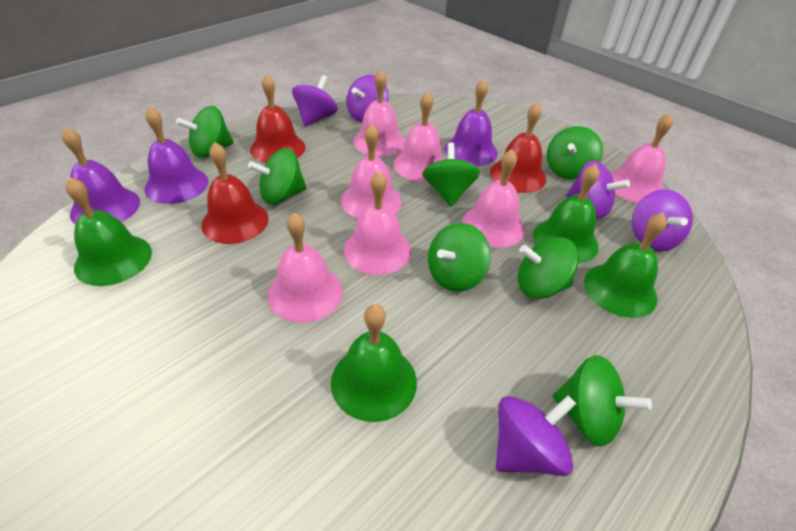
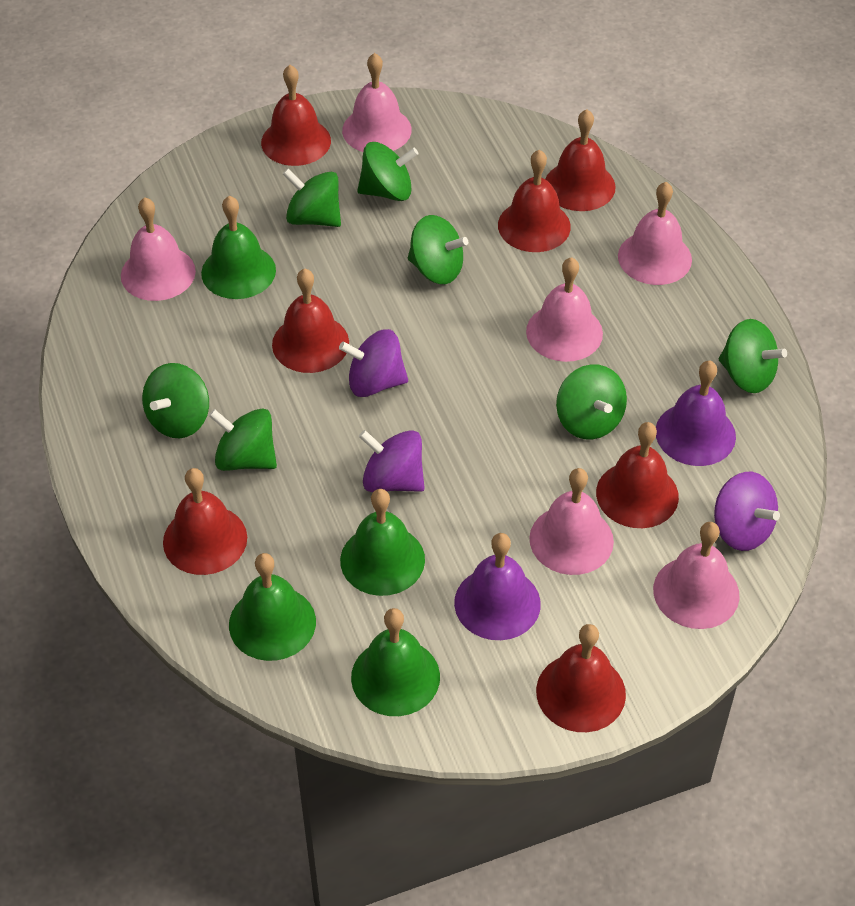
pink bell: [268,212,343,323] [341,124,402,219] [344,171,411,275] [353,70,405,157] [393,91,445,182] [462,149,525,248] [610,113,673,203] = 7 -> [121,198,196,301] [342,53,412,152] [526,257,603,362] [529,468,614,575] [618,182,692,285] [653,522,740,629] = 6
purple bell: [62,127,140,225] [144,107,208,204] [445,79,497,166] = 3 -> [454,533,541,640] [656,361,736,466] = 2
purple spinning top: [292,75,338,126] [346,75,389,122] [496,395,576,476] [566,160,630,218] [632,189,693,252] = 5 -> [339,329,408,397] [359,430,425,492] [714,472,780,551] = 3
red bell: [201,142,269,244] [250,74,306,163] [490,102,546,193] = 3 -> [163,468,247,575] [261,65,331,166] [272,268,349,373] [498,150,571,252] [536,624,626,732] [545,109,616,211] [596,422,679,528] = 7

